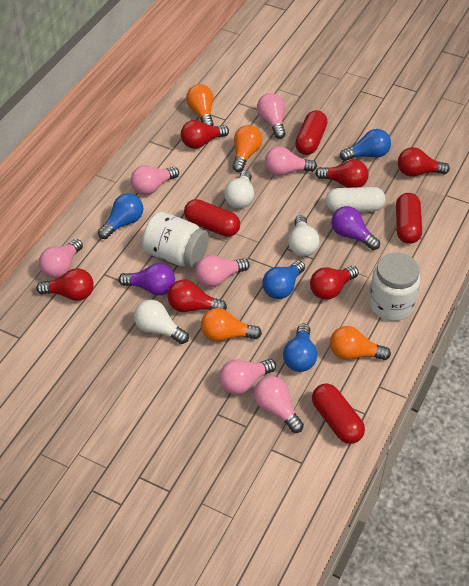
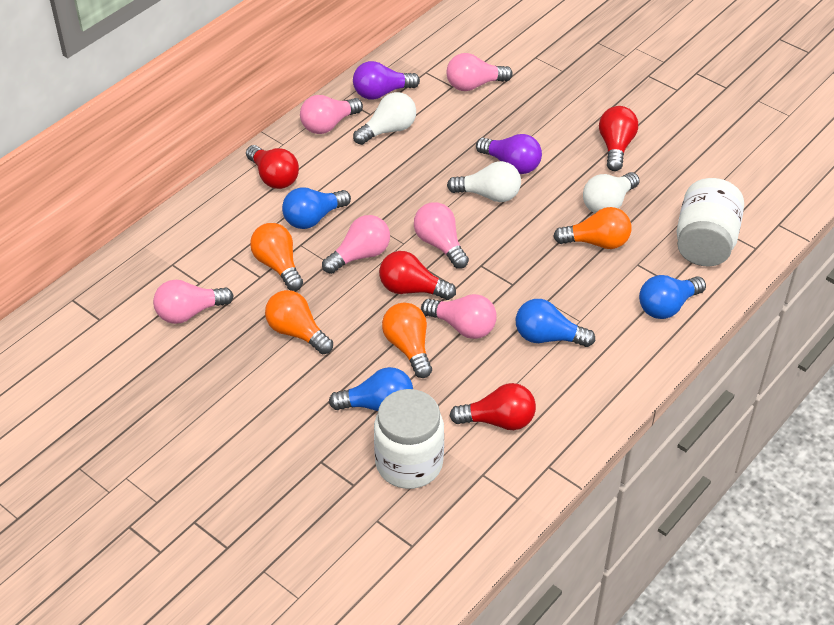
pink light bulb: [39,239,83,278] [131,165,179,195] [195,255,250,287] [219,359,276,394] [254,376,304,433] [257,93,286,139] [265,147,317,176] = 7 -> [153,280,233,324] [300,95,363,134] [322,215,390,274] [414,202,469,269] [421,294,497,339] [446,53,513,91] = 6
red capsule: [184,199,240,237] [295,110,328,155] [312,384,365,444] [396,193,422,244] = 4 -> none = 0
red light bulb: [36,268,94,301] [168,280,227,312] [181,120,229,149] [310,266,359,300] [315,160,369,188] [398,147,450,177] = 6 -> [246,145,299,189] [379,251,456,300] [450,383,536,430] [599,106,638,171] = 4
white capsule: [326,187,386,212] = 1 -> none = 0

